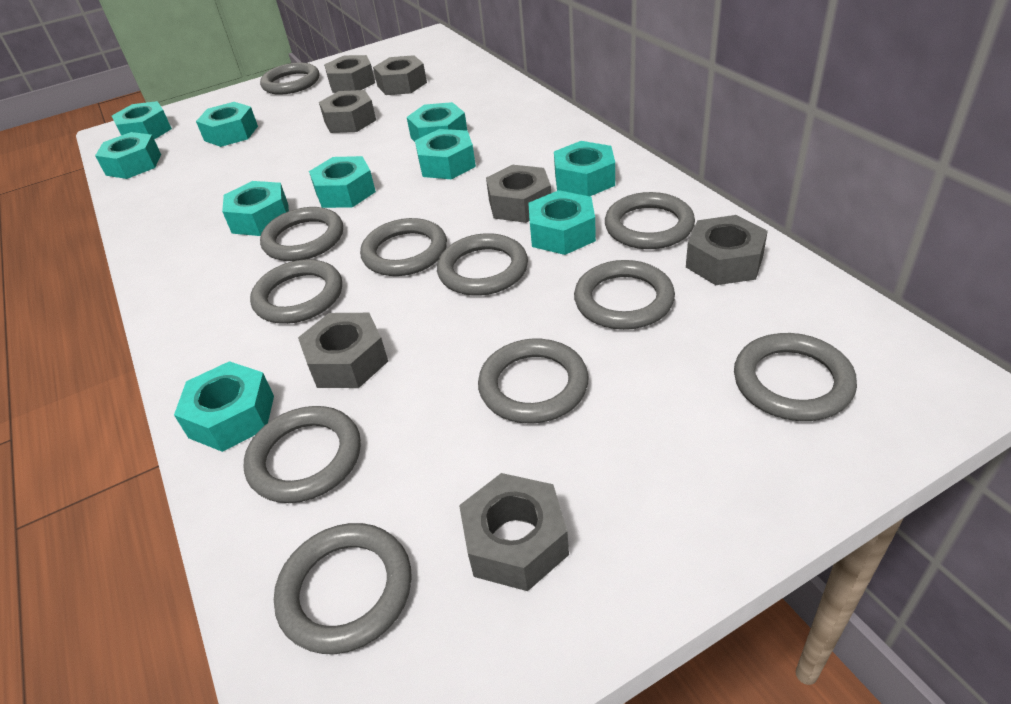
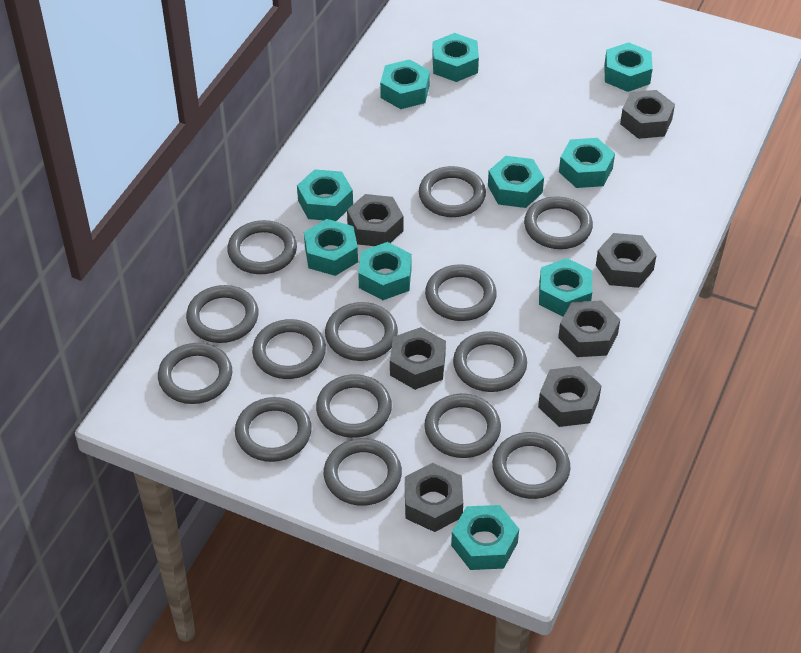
grey ring: [244,406,361,503] [250,259,342,324] [260,63,319,95] [260,207,343,261] [274,523,412,654] [360,218,447,276] [437,233,528,296] [478,339,589,424] [574,260,675,330] [605,192,695,249] [734,333,857,421] = 11 -> [158,343,232,404] [186,285,258,343] [227,220,297,274] [235,397,312,462] [252,319,326,379] [316,374,392,438] [324,438,402,506] [325,302,398,361] [419,166,486,217] [424,394,501,458] [425,264,497,321] [453,331,527,392] [492,432,570,499] [524,196,593,249] = 14

